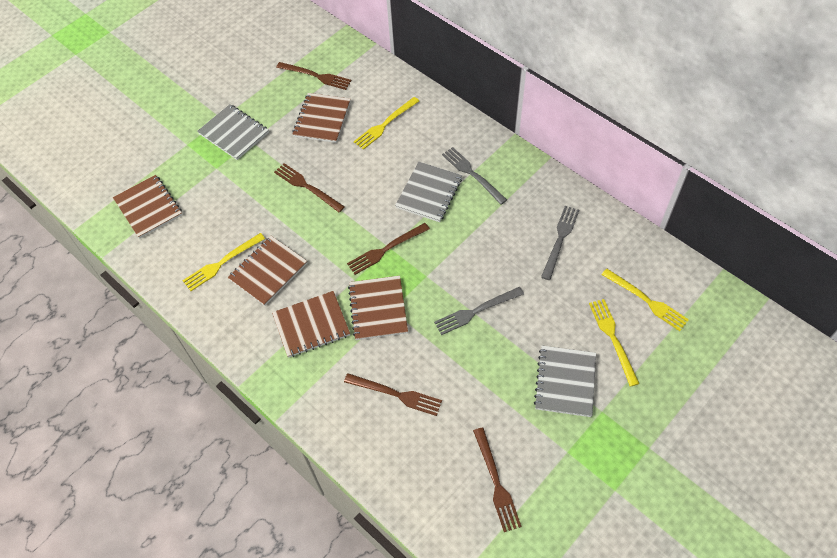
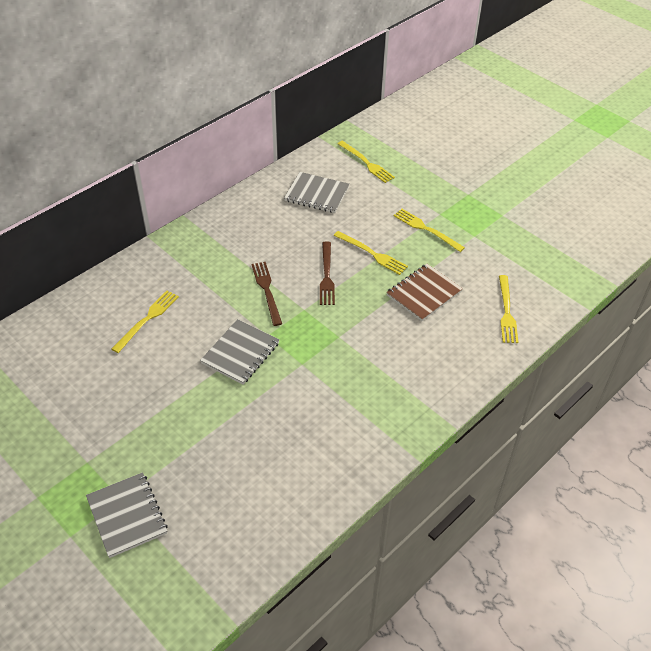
brown fork: [274,163,345,212] [276,62,351,90] [344,373,442,416] [347,223,430,275] [473,427,522,532] = 5 -> [251,262,282,326] [320,241,335,305] = 2
brown notebook: [113,175,182,239] [228,236,307,306] [272,291,350,358] [292,93,350,143] [348,276,408,340] = 5 -> [386,264,463,321] = 1
grey fork: [434,287,524,335] [442,147,507,205] [541,206,579,280] = 3 -> none = 0
yellow fork: [183,233,265,291] [354,97,419,150] [589,299,640,387] [601,268,689,331] = 4 -> [112,291,179,353] [334,231,408,275] [337,141,395,183] [393,209,465,252] [499,275,519,343] = 5

